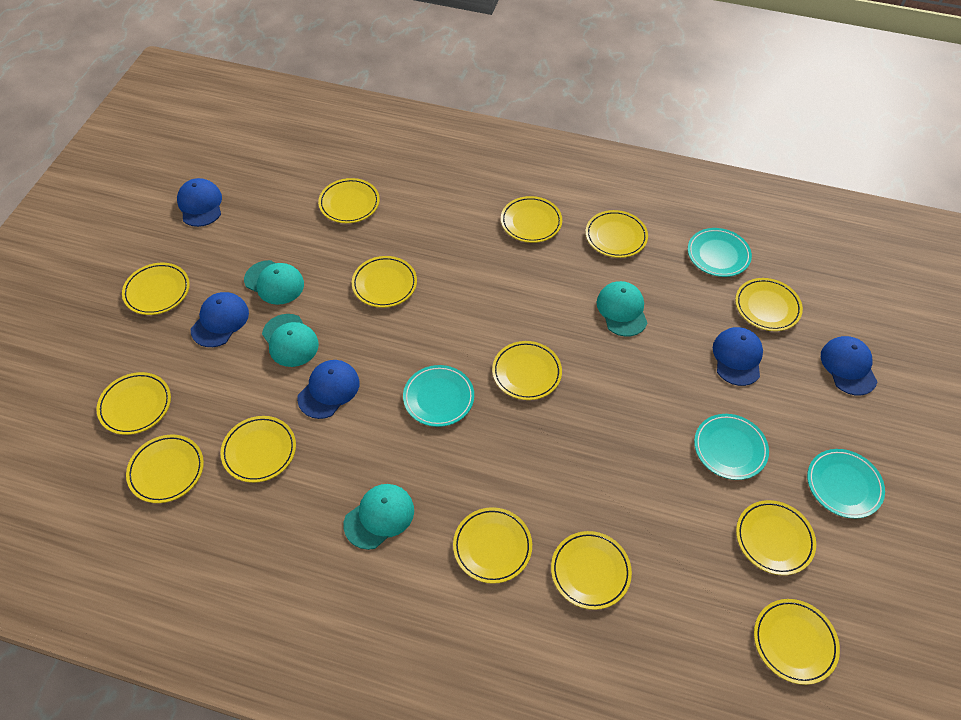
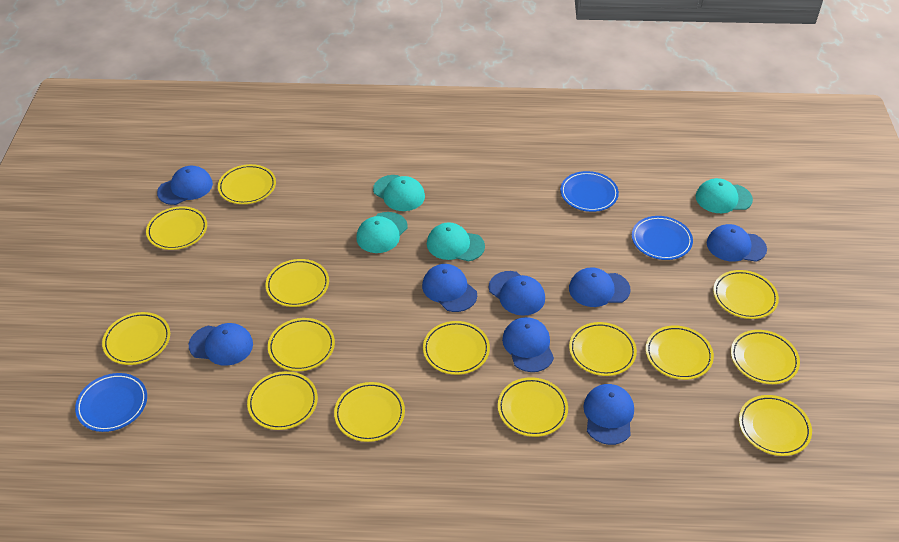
blue cap: [177,178,222,227] [191,292,249,347] [297,360,359,419] [713,327,763,386] [821,336,877,395] = 5 -> [157,166,213,205] [189,323,253,366] [422,264,477,312] [489,271,545,316] [502,317,554,372] [569,267,630,307] [583,384,634,445] [707,224,767,262] = 8
blue plate: none = 0 -> [75,373,147,432] [560,171,619,212] [632,216,693,260] = 3
turquoise plate: [403,365,474,427] [688,228,752,277] [694,414,769,480] [807,449,885,518] = 4 -> none = 0

